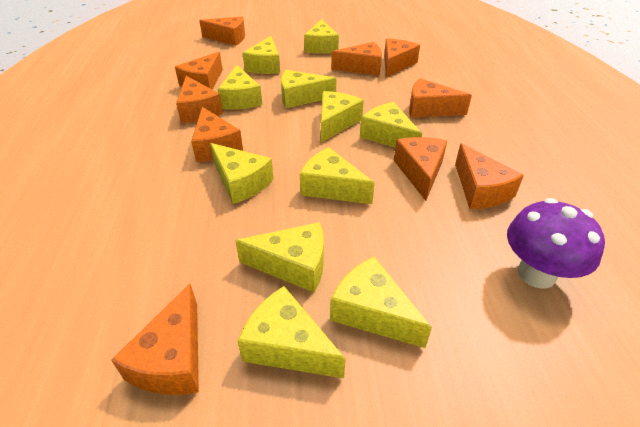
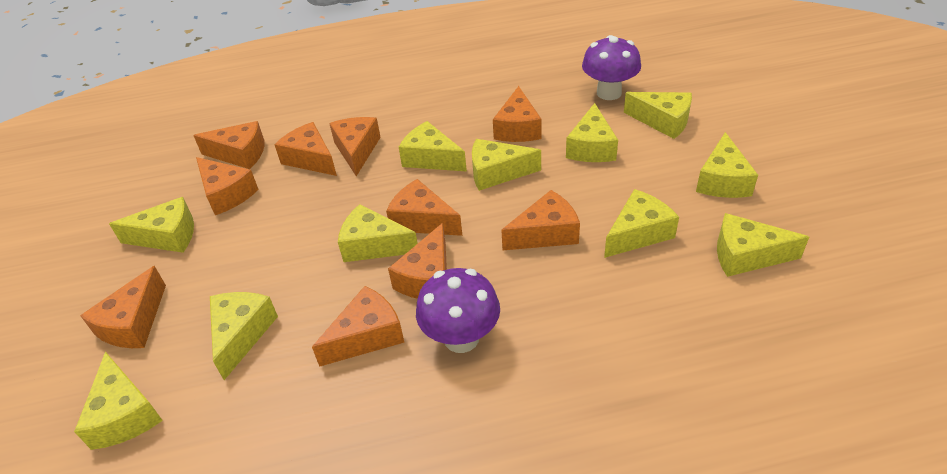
purple mushroom: [507,198,605,289] = 1 -> [416,268,500,353] [582,35,641,100] = 2

